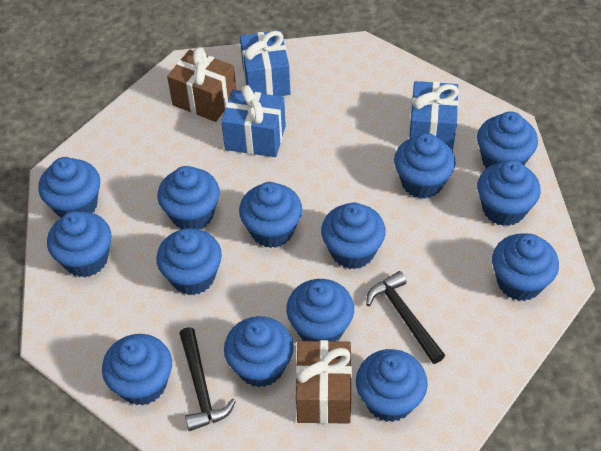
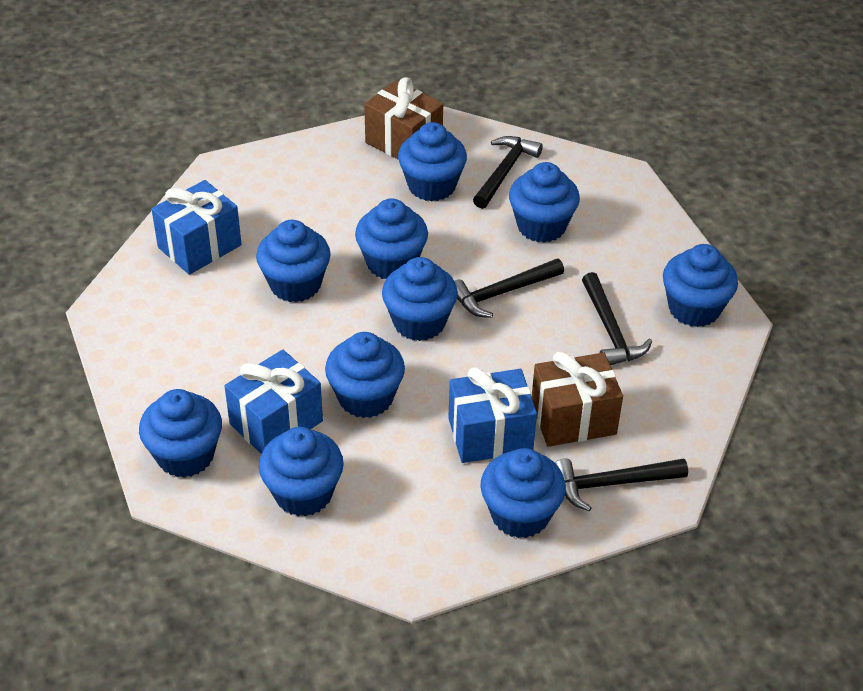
black hammer: [179,327,236,431] [366,271,445,364] = 2 -> [454,259,564,318] [473,136,543,209] [555,458,688,511] [582,272,652,365] = 4
blue cupcake: [38,157,100,218] [47,211,112,277] [102,334,172,406] [156,228,222,295] [158,166,220,229] [224,316,294,388] [239,182,302,248] [286,279,354,341] [321,203,386,269] [356,349,428,422] [394,133,456,199] [477,112,538,168] [477,160,541,226] [492,233,559,301] = 14 -> [139,389,222,478] [256,220,331,302] [259,427,344,516] [325,332,405,418] [355,198,428,279] [382,257,458,341] [398,122,467,201] [480,448,566,538] [509,162,580,243] [663,244,738,327] = 10

